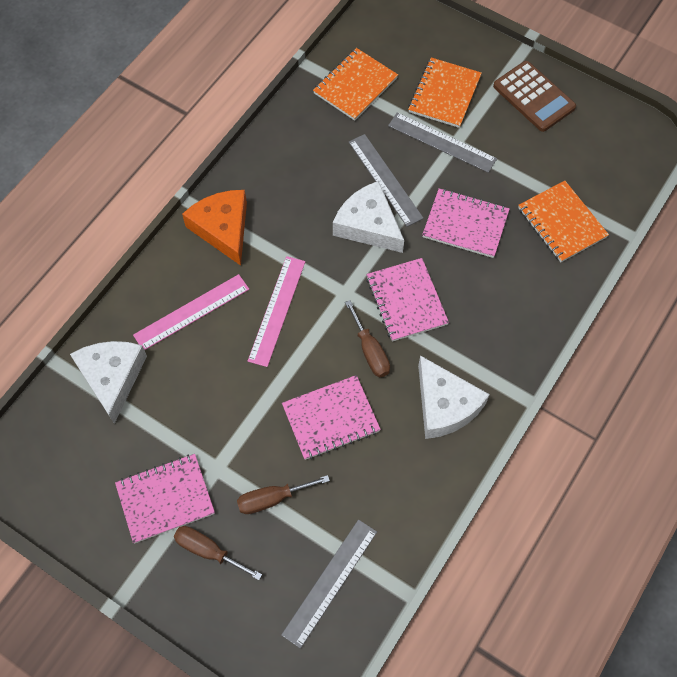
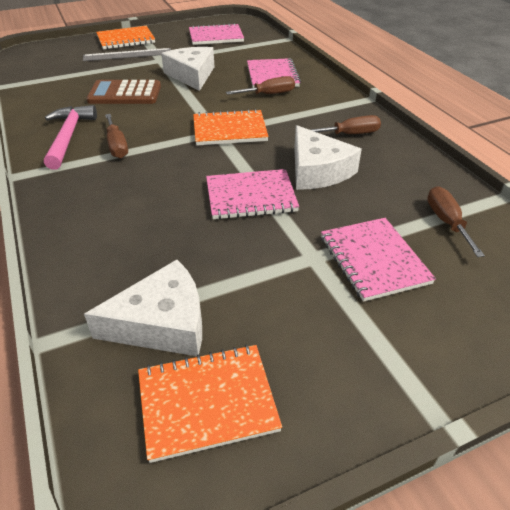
brown screwdriver: [174,526,262,580] [237,475,330,514] [345,300,390,377] = 3 -> [105,114,128,158] [226,76,295,95] [311,115,381,134] [427,186,485,257] = 4
grey ruler: [281,519,377,649] [349,134,424,227] [388,112,497,173] = 3 -> [83,48,171,61] = 1
orange cheese: [182,190,247,266] = 1 -> none = 0
pink hammer: none = 0 -> [44,105,97,170] = 1
pink ruler: [133,274,249,350] [248,256,305,367] = 2 -> none = 0

